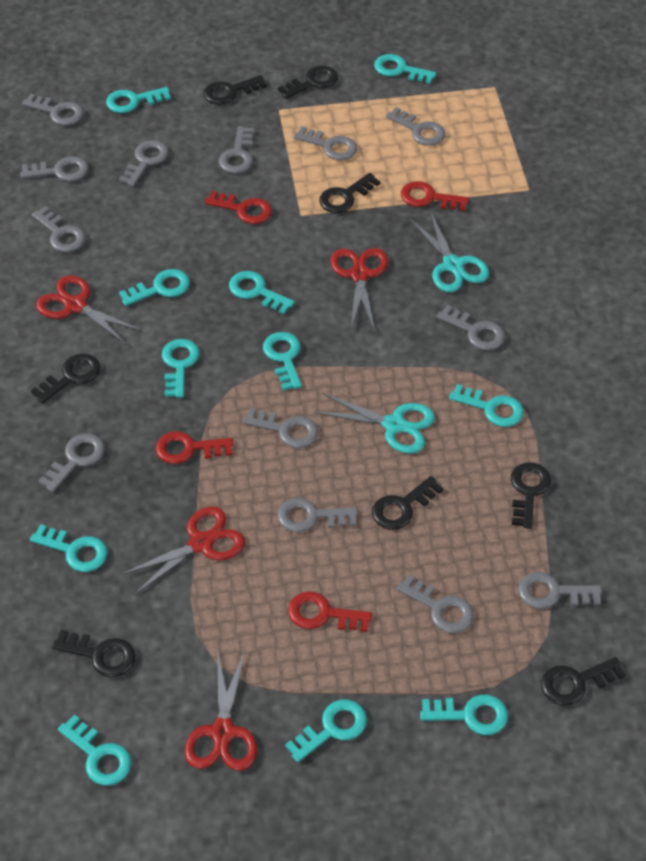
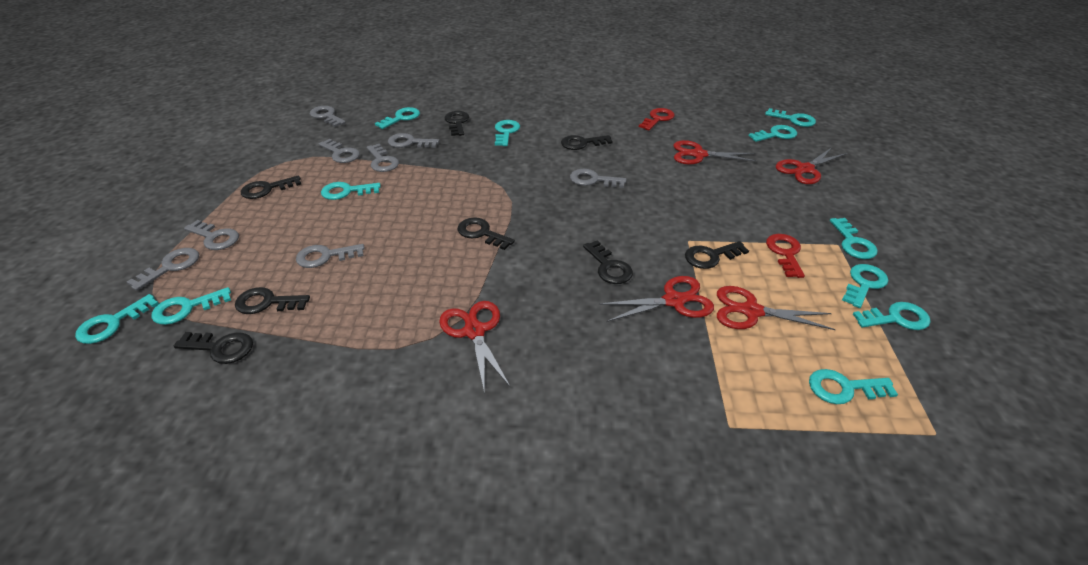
grey key: [21,156,89,181] [22,94,84,126] [32,206,86,252] [38,434,105,492] [119,140,169,187] [219,126,254,174] [243,408,318,448] [277,498,358,532] [294,126,358,160] [386,107,446,146] [397,574,474,633] [437,305,505,350] [518,572,602,609] = 13 -> [127,248,199,291] [184,220,239,250] [296,244,365,268] [310,106,346,127] [318,139,360,163] [367,144,399,172] [388,133,439,148] [570,169,627,188] = 8
red key: [155,431,234,464] [205,191,272,224] [288,591,372,632] [401,181,469,211] = 4 -> [639,108,675,130] [766,234,805,278] = 2
red scissors: [36,276,142,345] [121,506,245,594] [185,651,257,771] [331,248,388,331] = 4 -> [439,301,511,394] [599,276,714,322] [674,140,758,165] [717,286,836,330] [776,147,848,184] = 5
turquoise scissors: [314,393,435,453] [410,211,489,292] = 2 -> none = 0

